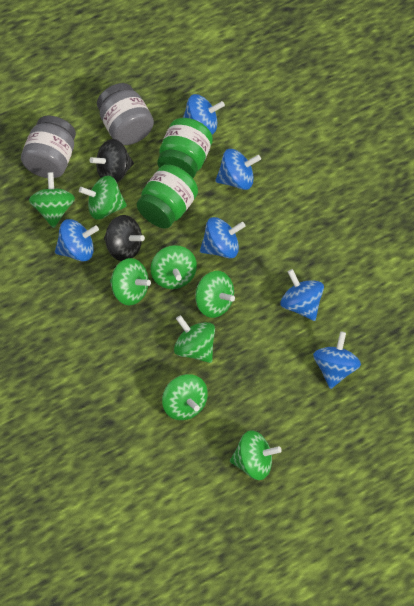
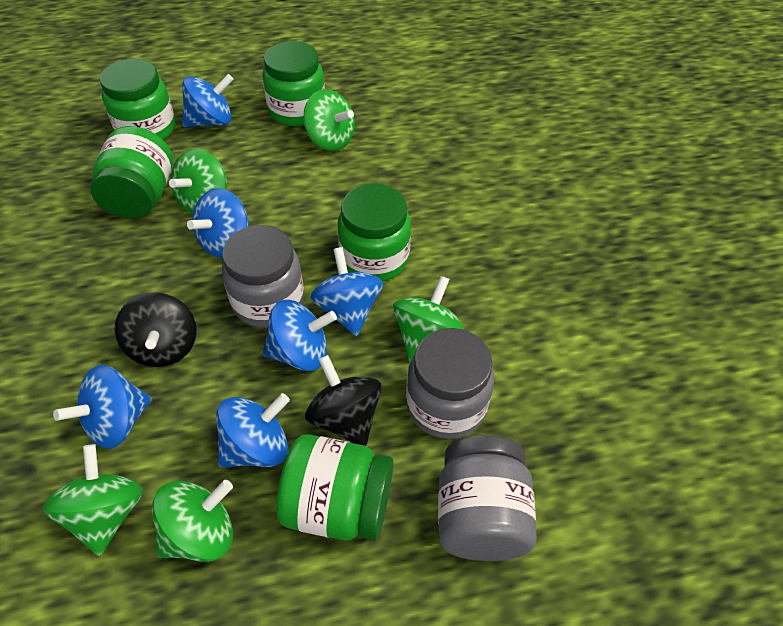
green jar: [137,165,198,228] [157,118,213,178] = 2 -> [90,126,173,219] [100,59,175,140] [262,41,325,126] [276,434,393,541] [338,184,411,281] = 5
green spinning top: [29,172,75,228] [79,176,127,220] [110,258,151,306] [151,245,197,289] [162,374,208,420] [174,315,215,363] [195,271,235,318] [230,430,282,480] = 8 -> [43,444,143,556] [152,480,233,562] [169,149,227,214] [303,89,355,151] [393,276,464,362] = 5
grey jar: [21,116,76,178] [97,83,154,145] = 2 -> [222,225,304,328] [406,328,494,439] [438,435,537,561] = 3

